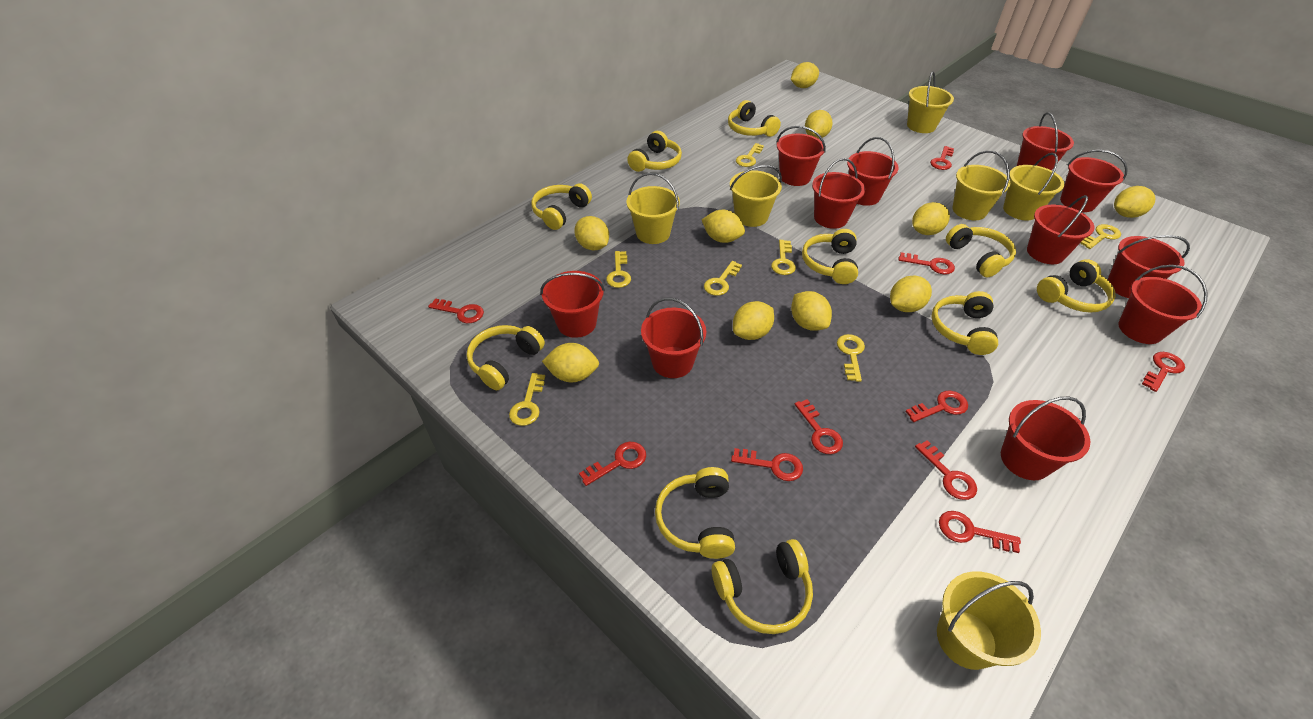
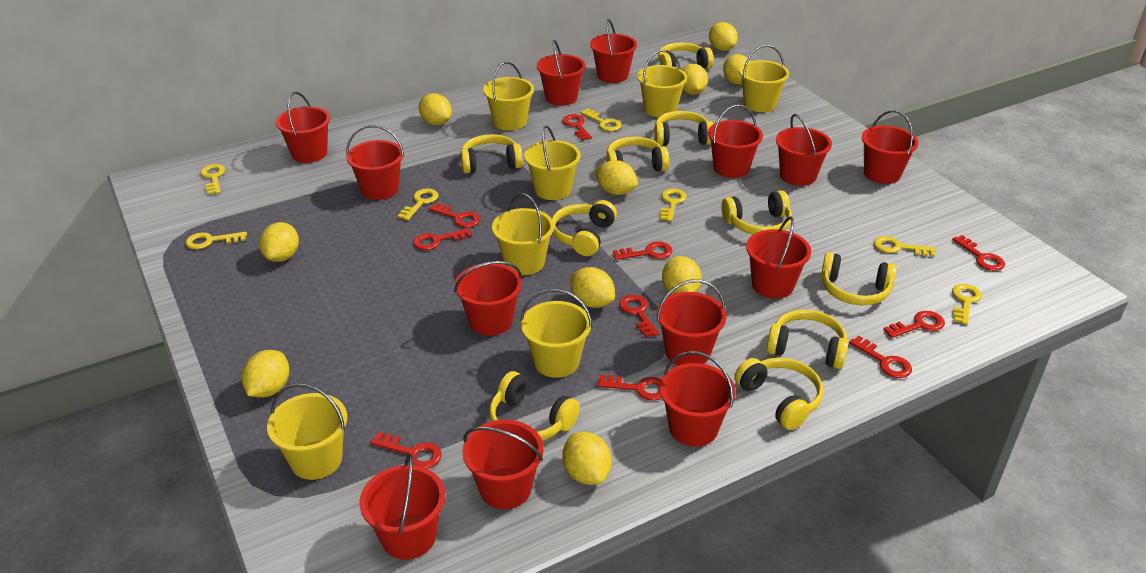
red bucket: [541,271,605,338] [641,298,706,378] [776,126,826,186] [812,158,865,229] [847,137,898,206] [1001,397,1090,480] [1017,112,1074,170] [1027,195,1094,264] [1060,150,1128,212] [1107,235,1190,298] [1118,265,1208,344] = 11 -> [276,92,330,163] [346,125,404,200] [360,453,445,560] [454,261,522,336] [462,420,544,509] [537,40,586,105] [590,19,637,83] [657,279,727,366] [660,351,736,447] [708,105,763,178] [746,217,811,299] [776,114,832,186] [862,110,919,184] = 13
yellow bucket: [627,173,680,244] [730,165,782,227] [907,71,954,133] [937,571,1041,670] [952,151,1011,220] [1003,153,1065,220] = 6 -> [267,383,347,480] [483,62,534,131] [492,193,554,275] [520,289,592,378] [524,125,581,200] [637,49,687,117] [739,45,789,112] = 7

